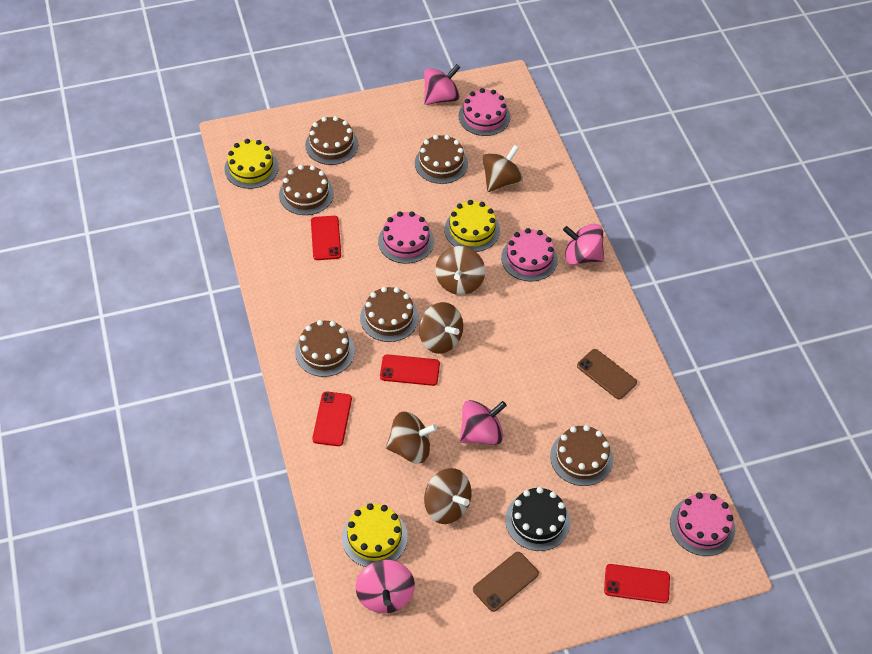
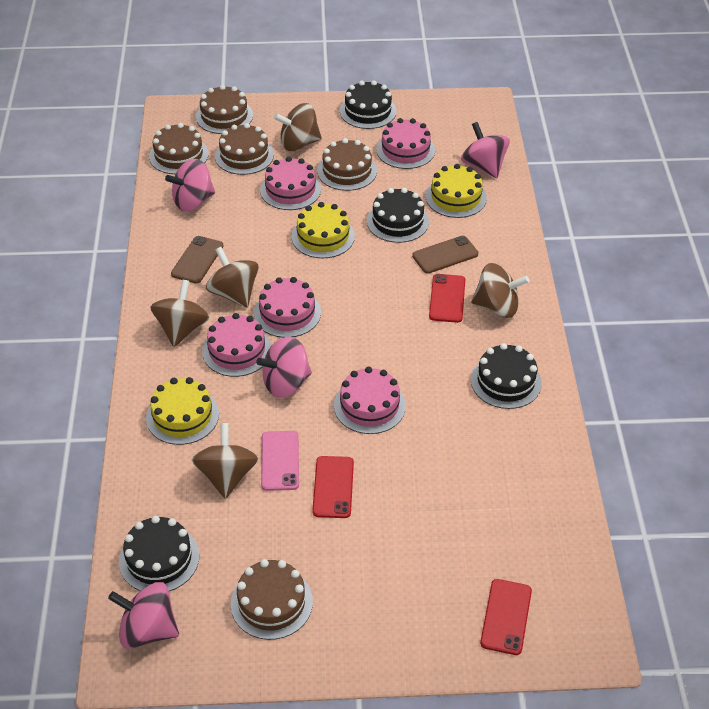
black cake: [505,487,570,551] = 1 -> [119,516,199,591] [340,80,397,129] [367,188,429,243] [471,343,542,409] = 4
brown cake: [279,165,334,215] [295,320,355,377] [305,116,358,165] [360,287,419,342] [415,135,468,184] [550,425,613,486] = 6 -> [149,123,209,174] [196,85,253,134] [215,123,274,175] [231,559,313,640] [317,138,377,191] = 5
pink cake: [378,211,434,264] [459,88,510,136] [501,228,558,282] [670,492,735,556] = 4 -> [202,313,271,377] [254,277,321,338] [260,157,321,210] [334,367,406,434] [376,118,435,169] = 5
pink phone: none = 0 -> [261,431,299,491] = 1
red phone: [311,216,341,260] [312,392,352,446] [380,354,440,386] [604,564,670,603] = 4 -> [312,456,354,518] [429,274,465,323] [480,579,532,655] = 3

